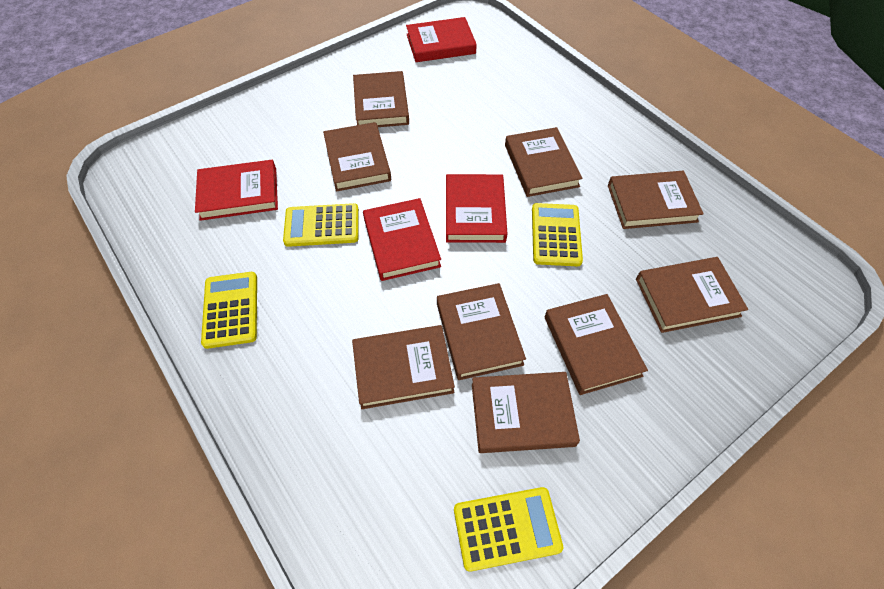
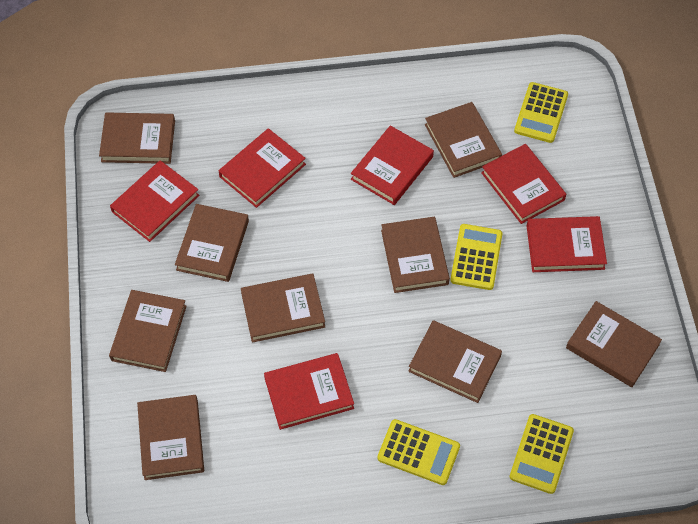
red book: [195,160,278,221] [363,198,441,281] [406,17,477,62] [446,174,508,243] = 4 -> [110,160,199,242] [219,128,306,208] [264,353,354,430] [351,126,434,205] [481,144,566,224] [526,216,607,272] = 6

